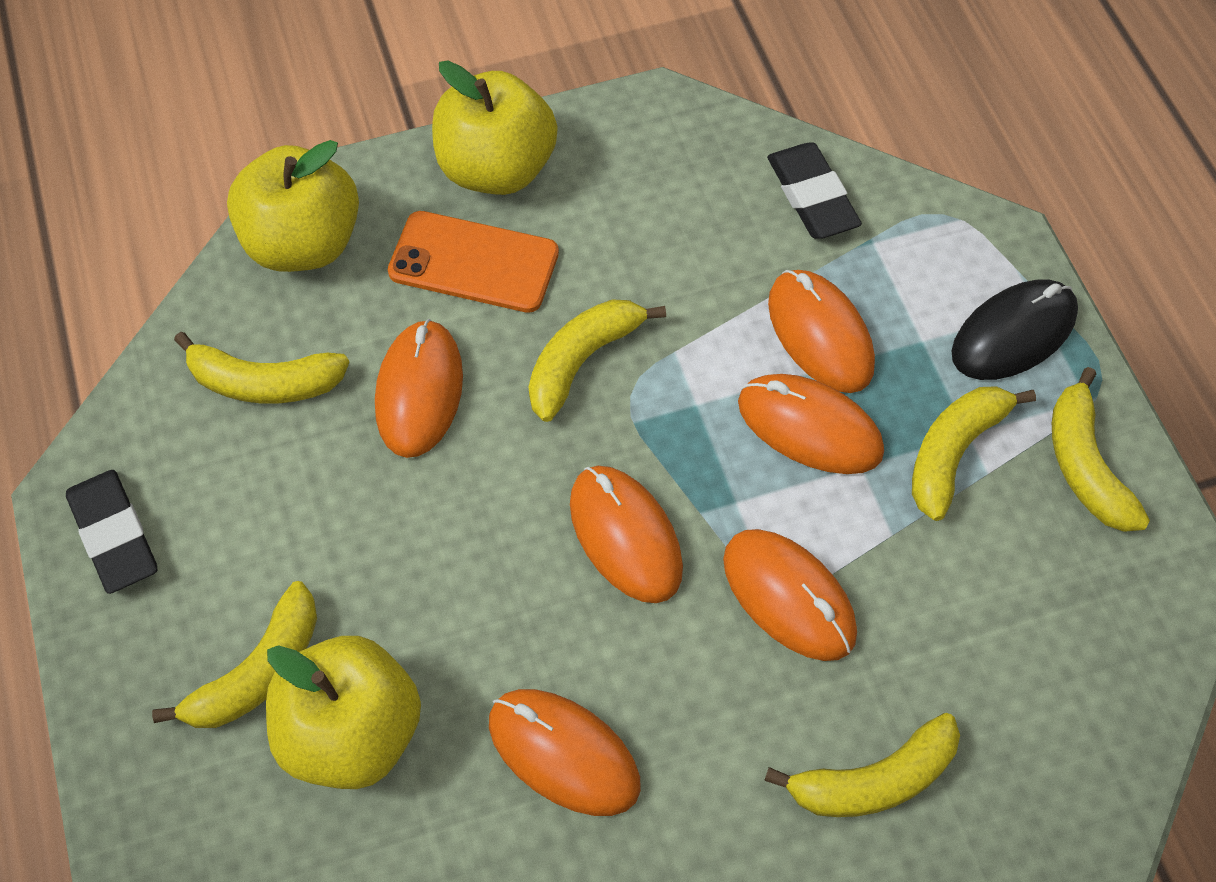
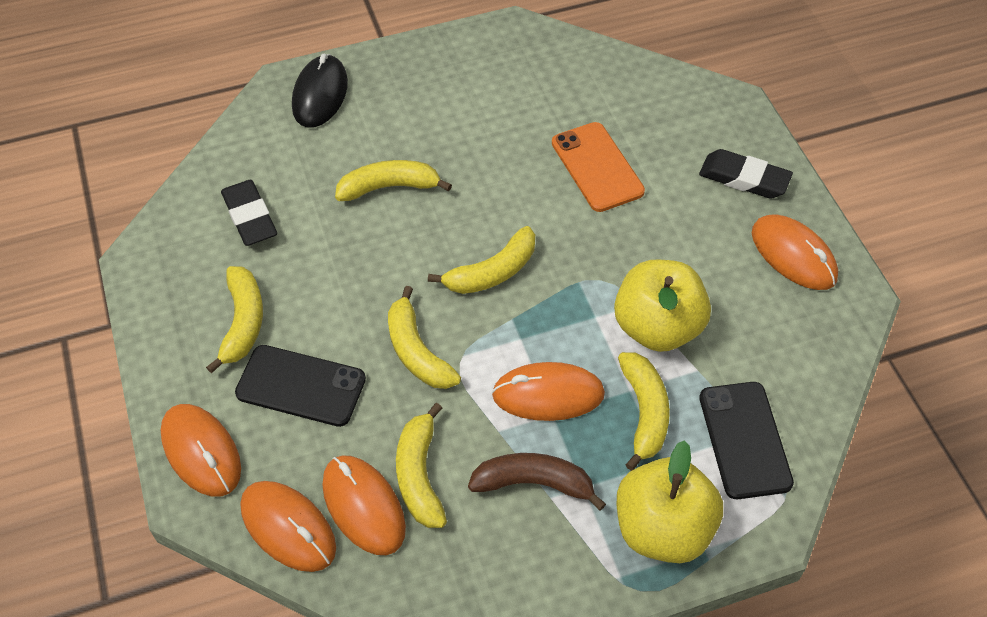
black phone: none = 0 -> [235,345,366,427] [699,382,794,499] = 2
brown banana: none = 0 -> [468,453,606,511] = 1
orange mouse: [375,319,463,458] [489,689,641,816] [570,466,683,603] [723,529,857,661] [738,374,884,474] [768,270,875,393] = 6 -> [161,404,241,497] [241,481,336,572] [322,455,406,555] [492,362,605,421] [752,214,838,290] = 5
yellow apple: [227,140,359,272] [266,636,421,789] [432,60,558,195] = 3 -> [614,260,711,352] [617,440,723,563] = 2

